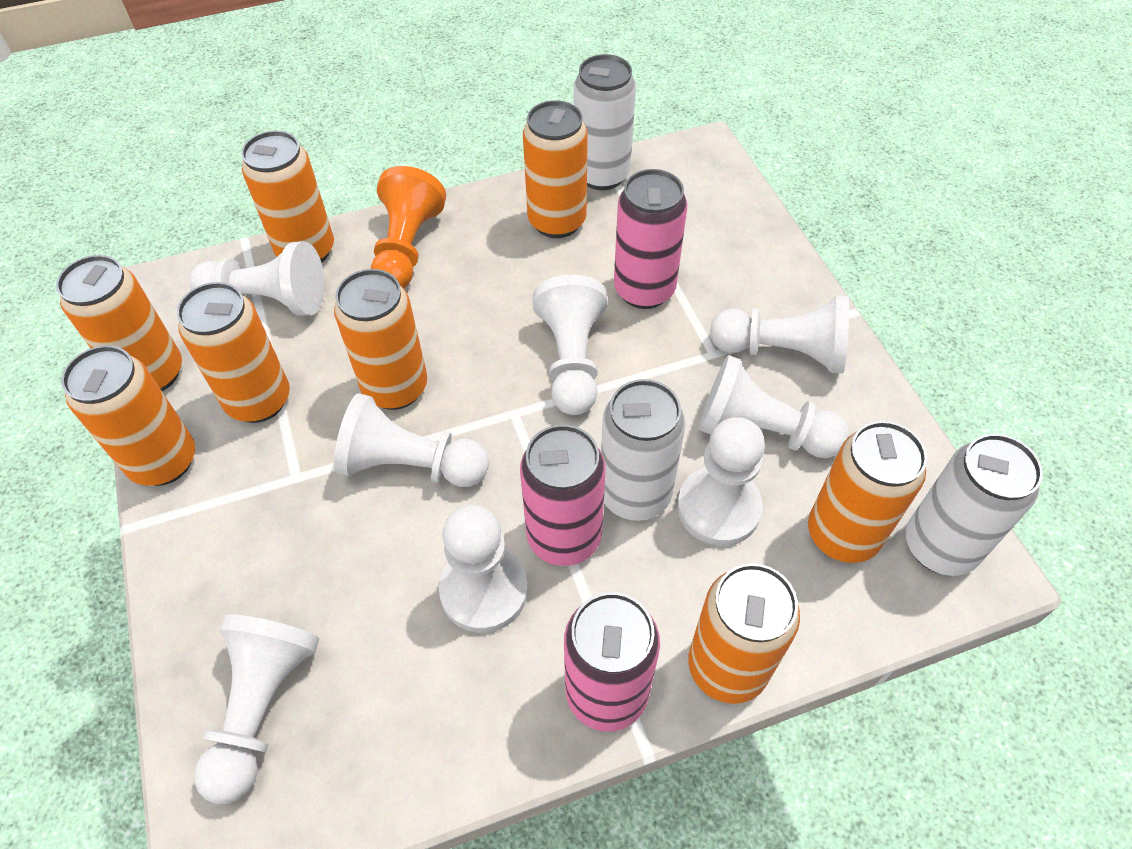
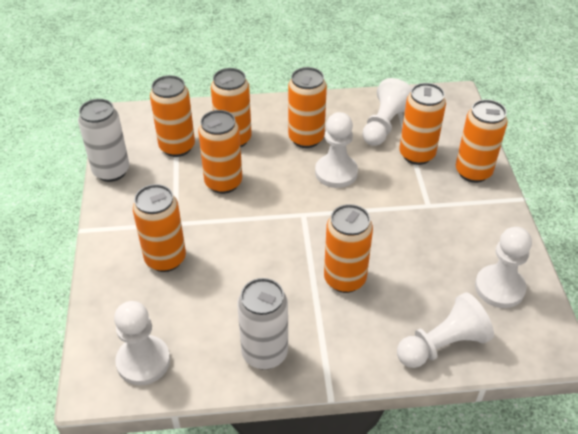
orange pawn: [371,166,446,289] = 1 -> none = 0
pink can: [520,424,605,566] [564,592,660,731] [614,169,687,309] = 3 -> none = 0
white can: [574,54,636,190] [601,379,685,521] [906,434,1043,576] = 3 -> [78,99,129,182] [237,278,288,370] = 2
white pawn: [189,241,325,316] [194,615,319,804] [334,393,489,487] [439,505,528,633] [533,275,608,415] [677,417,765,546] [699,355,849,458] [710,296,849,373] = 8 -> [114,301,170,385] [315,112,358,188] [362,78,412,146] [397,292,494,368] [475,227,532,308] = 5

